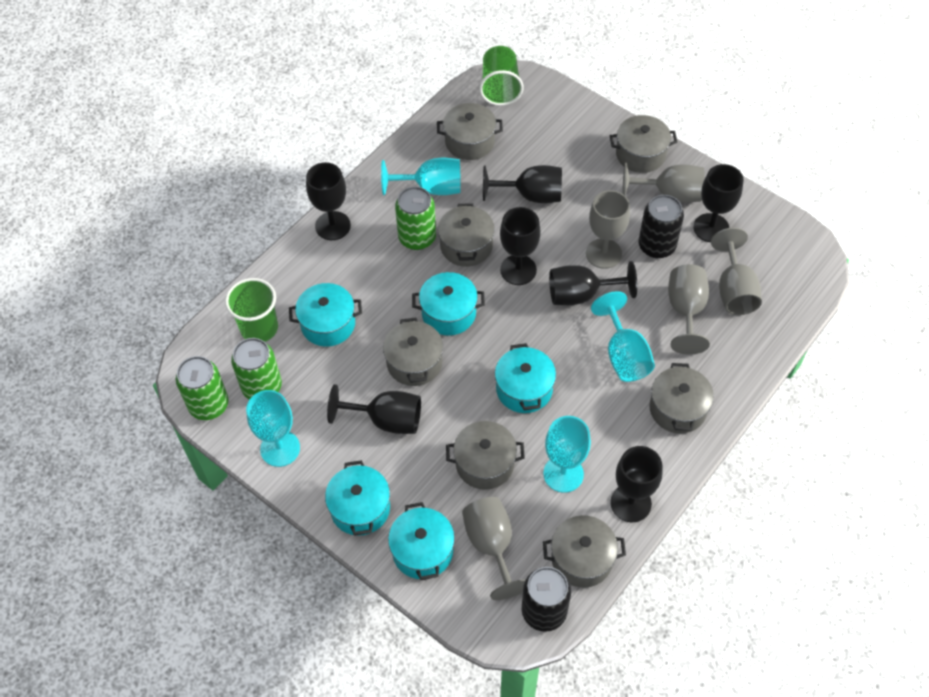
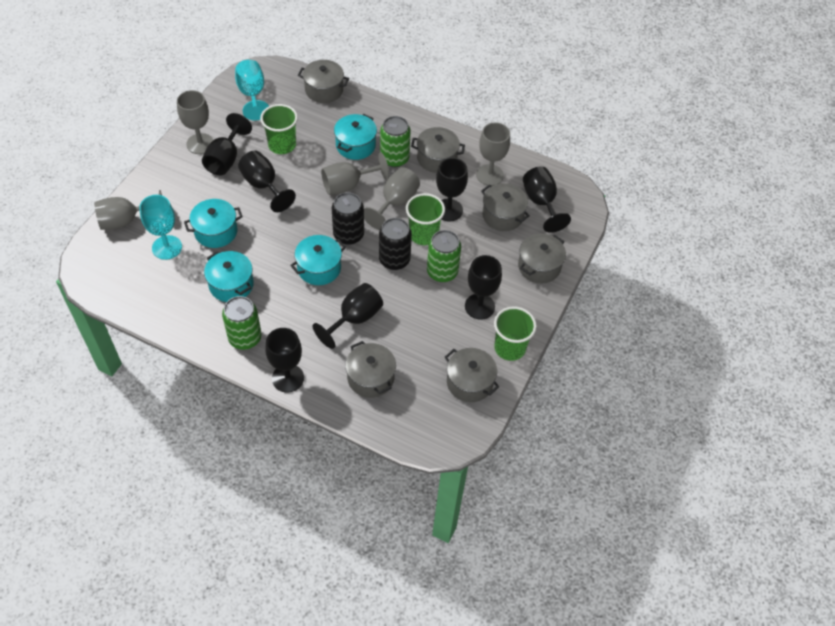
green cup: [225,278,278,342] [479,46,524,106] = 2 -> [260,104,298,154] [406,193,445,245] [494,306,537,361] = 3
grey pot: [383,317,443,386] [437,103,503,160] [438,203,495,267] [446,421,525,490] [543,515,626,588] [610,115,677,173] [649,363,714,434] = 7 -> [298,60,349,103] [345,341,396,398] [411,127,465,173] [445,348,499,402] [481,183,530,231] [518,234,566,283] = 6
turquoise goblet: [246,390,300,467] [381,158,461,195] [543,416,591,493] [591,291,655,382] = 4 -> [139,195,182,260] [235,60,269,120] = 2
turquoise pot: [289,283,362,347] [325,460,390,536] [388,502,455,580] [412,272,485,336] [495,343,556,413] = 5 -> [184,199,243,248] [204,251,254,302] [290,235,346,285] [334,114,377,160] = 4

